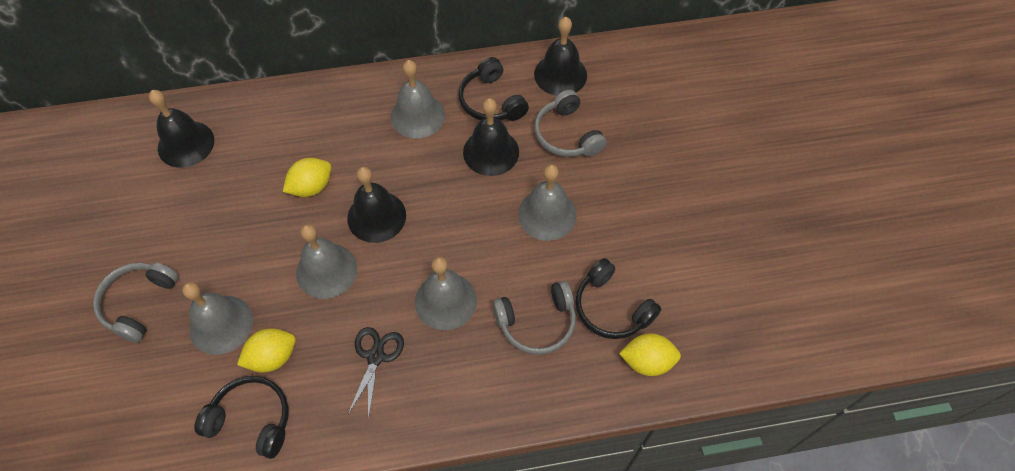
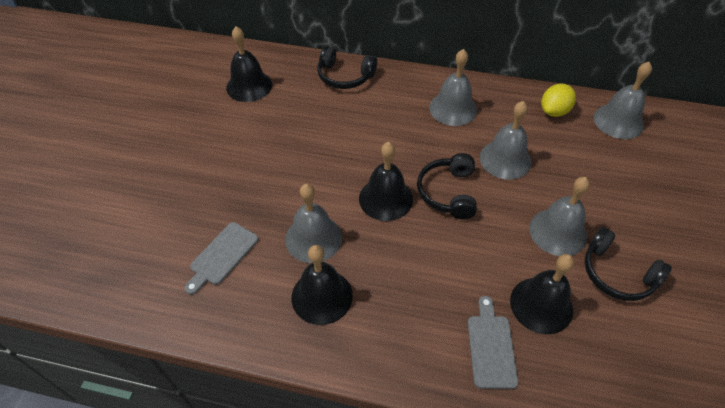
black scissors: [347,327,404,420] = 1 -> none = 0
grey cutting board: none = 0 -> [185,222,258,295] [468,296,518,389] = 2
grey headphones: [93,262,179,343] [492,281,576,355] [534,90,607,157] = 3 -> none = 0
yellow lemon: [237,328,296,373] [283,158,331,197] [619,333,681,376] = 3 -> [541,84,576,117] = 1

